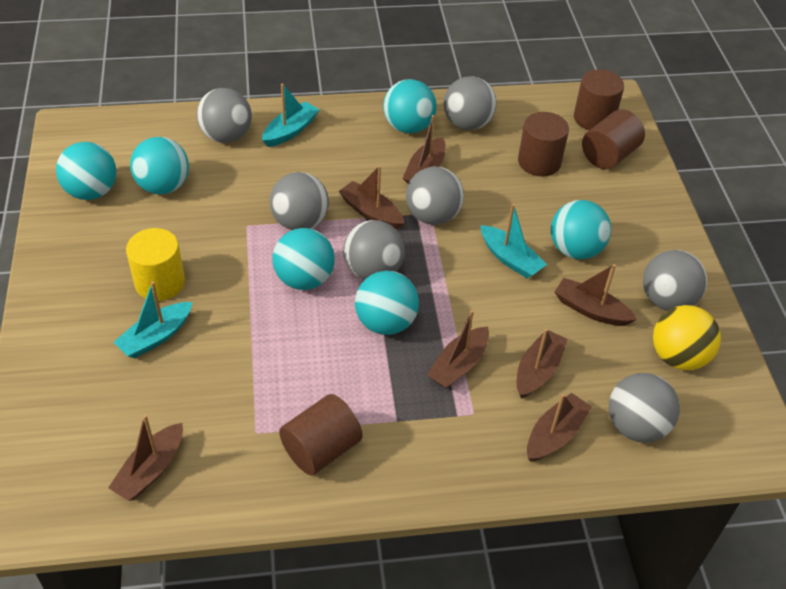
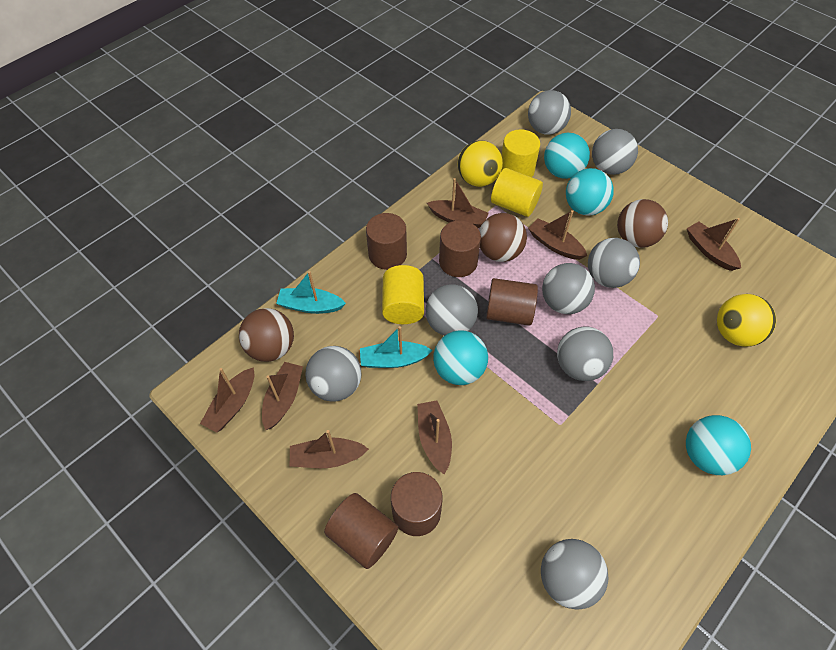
brown ball: none = 0 -> [239,308,294,362] [479,213,527,262] [617,199,668,248] = 3
brown cylinder: [279,394,363,475] [518,112,569,176] [574,69,624,130] [582,109,645,169] = 4 -> [324,493,398,569] [366,213,407,270] [391,472,443,536] [439,220,481,277] [486,278,538,326] = 5
grey ball: [197,88,252,143] [270,172,329,230] [343,220,405,280] [406,167,464,225] [444,76,496,130] [609,373,680,443] [643,250,707,311] = 7 -> [305,346,362,402] [426,284,478,336] [528,90,571,135] [541,539,609,610] [542,263,595,314] [557,327,613,381] [588,238,640,288] [592,129,638,175] = 8
turquoise ball: [56,142,116,200] [130,137,189,194] [272,228,335,290] [355,271,419,335] [383,79,436,133] [551,200,611,259] = 6 -> [433,330,488,385] [544,133,590,179] [566,168,614,216] [686,415,751,475] = 4
turquoise boat: [113,281,192,358] [262,83,319,147] [480,204,547,278] = 3 -> [276,271,346,314] [360,326,433,368] = 2
yellow ball: [653,305,721,370] = 1 -> [458,141,503,187] [717,294,776,347] = 2
yellow cylinder: [126,228,185,301] = 1 -> [382,265,424,324] [491,168,543,217] [501,129,540,177] = 3

